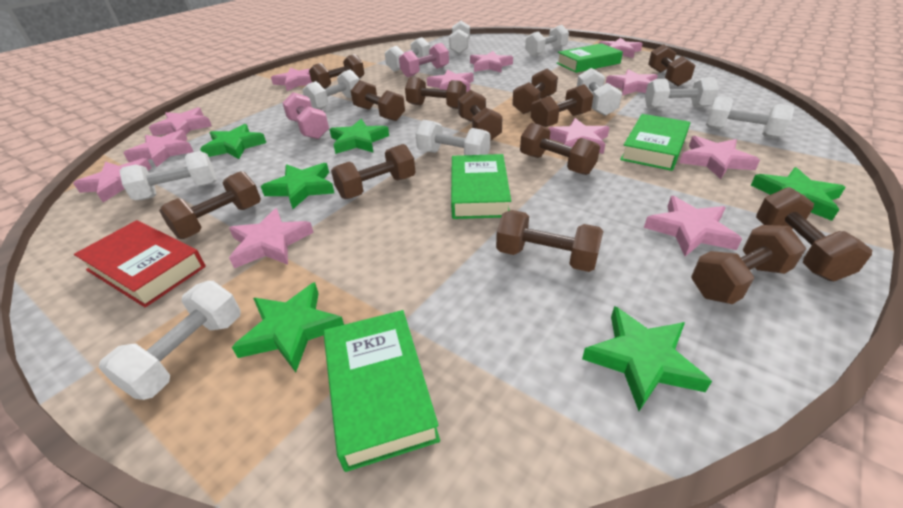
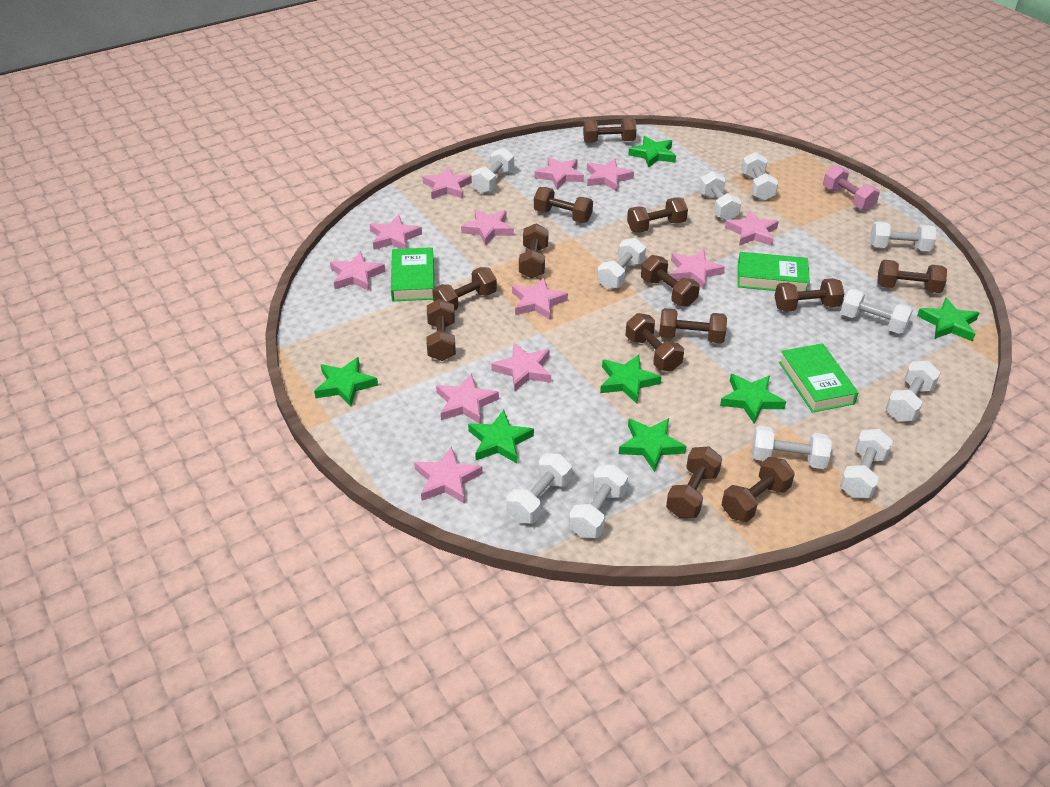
green book: [323,310,440,472] [451,154,511,219] [557,43,623,73] [620,114,690,171] = 4 -> [391,247,434,301] [738,252,810,292] [779,343,859,413] = 3
green star: [200,124,266,159] [232,282,344,372] [261,163,334,209] [329,119,389,154] [582,306,712,411] [751,167,846,221] = 6 -> [314,357,378,407] [468,410,534,463] [600,355,661,403] [619,418,687,472] [628,136,676,168] [720,374,786,423] [917,298,979,341] = 7
pink dumbbell: [282,92,329,139] [399,43,449,77] = 2 -> [823,165,880,211] = 1
red book: [74,220,206,307] = 1 -> none = 0
white dumbbell: [99,281,241,400] [120,151,217,200] [302,70,360,110] [385,37,430,72] [416,120,490,155] [449,21,470,53] [525,25,569,56] [577,68,622,116] [645,77,719,109] [706,96,794,138] = 10 -> [471,148,514,193] [507,454,572,524] [569,465,628,538] [597,238,646,289] [699,171,741,220] [741,152,778,201] [752,425,832,469] [840,429,893,498] [841,289,913,334] [870,221,936,251] [886,361,941,421] = 11

